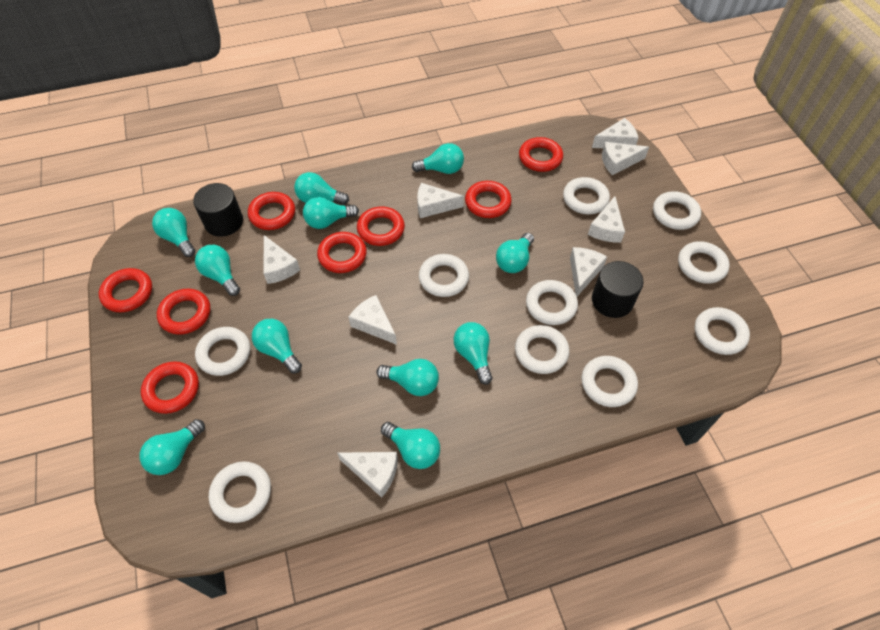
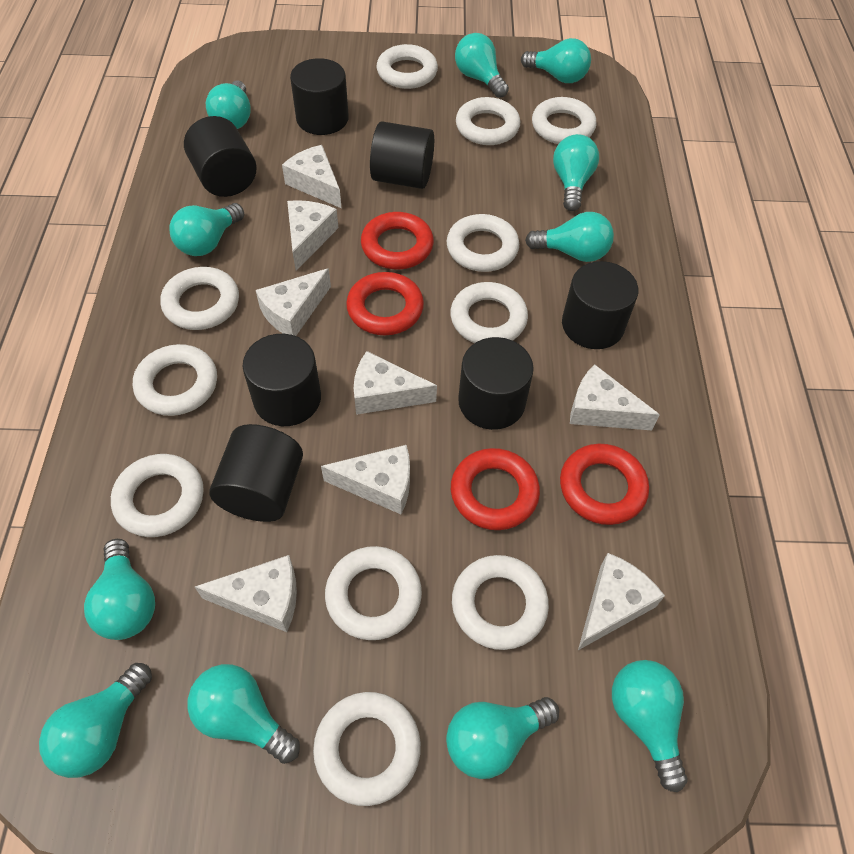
black cylinder: [193,183,243,237] [592,261,644,318] = 2 -> [184,116,257,197] [209,424,303,522] [243,334,321,426] [290,58,349,135] [370,121,434,189] [458,337,534,430] [562,261,638,349] = 7
red ring: [99,268,152,312] [141,361,199,414] [157,289,210,335] [248,192,295,230] [317,232,367,273] [357,206,405,246] [465,181,512,218] [519,137,563,172] = 8 -> [346,272,424,335] [361,212,434,269] [451,448,540,530] [560,444,649,525] = 4
white ring: [195,327,250,376] [209,461,271,523] [419,254,469,297] [515,325,569,374] [526,280,578,325] [563,177,610,214] [582,356,638,407] [653,191,701,230] [678,241,730,284] [695,307,750,355] = 10 -> [111,454,204,537] [133,344,217,416] [160,267,239,330] [313,692,421,806] [325,546,422,640] [377,44,438,89] [446,214,519,272] [450,282,528,343] [452,555,549,650] [456,97,520,145] [532,97,597,144] = 11

